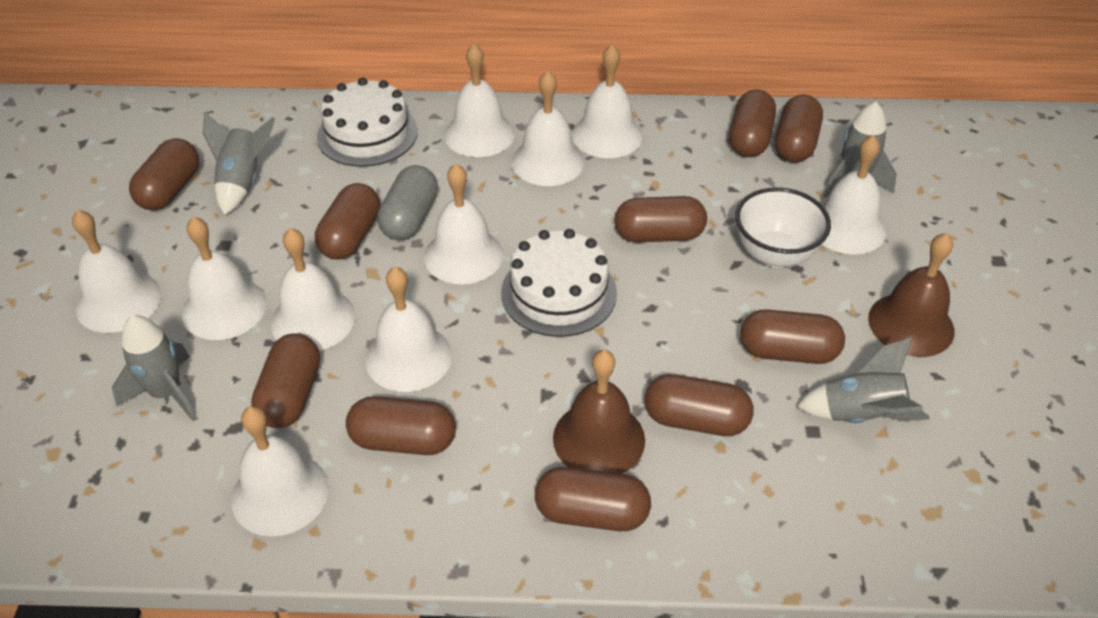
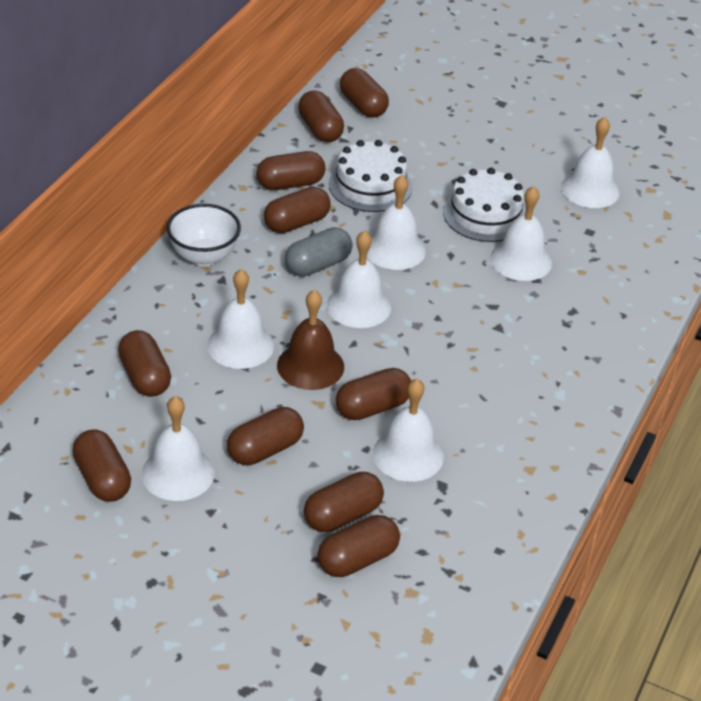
brown bell: [553,350,645,474] [868,233,954,357] = 2 -> [277,290,344,390] = 1
grey rocket: [112,315,197,421] [203,112,275,215] [797,338,929,423] [824,102,897,198] = 4 -> none = 0
white bell: [72,210,161,333] [182,217,267,340] [231,406,329,536] [271,228,355,350] [365,266,452,392] [424,164,503,284] [444,44,515,157] [512,71,584,186] [572,45,643,158] [822,135,886,255] = 10 -> [142,396,215,501] [207,269,274,369] [327,230,391,328] [367,175,426,270] [373,379,444,482] [490,186,552,281] [561,117,620,208] = 7

